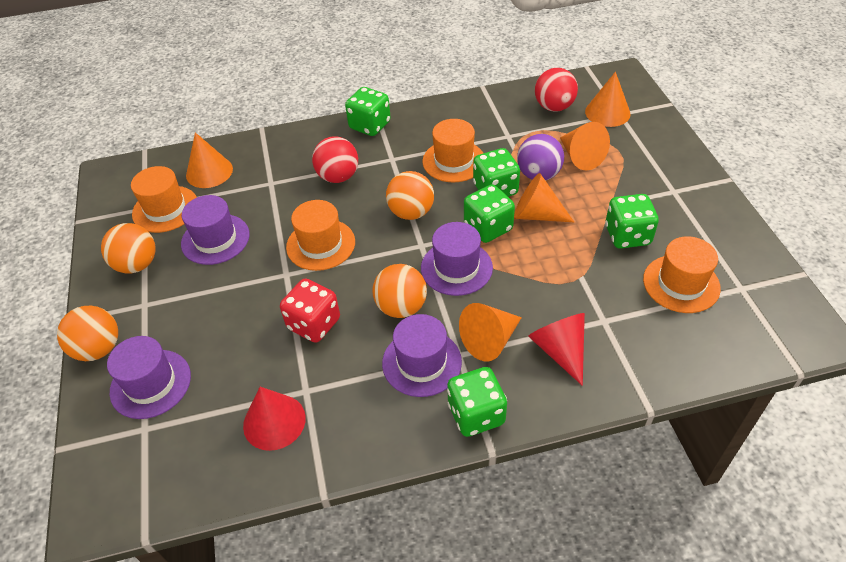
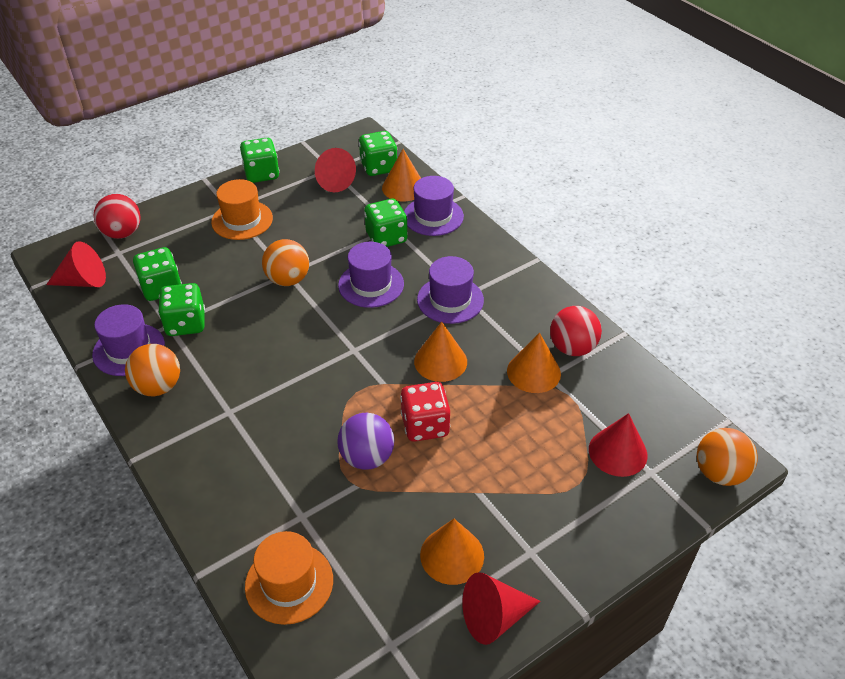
orange ball: [57,306,118,361] [101,223,155,274] [373,264,427,318] [386,171,434,220] = 4 -> [125,344,180,396] [262,239,309,286] [697,428,758,486] = 3
orange cone: [186,132,233,188] [459,303,522,362] [514,173,574,222] [560,122,610,171] [585,72,631,127] = 5 -> [382,149,421,201] [414,322,467,382] [420,519,484,585] [507,332,561,393] = 4
orange hat: [131,166,197,233] [286,200,355,271] [422,119,483,182] [643,236,721,313] = 4 -> [211,179,273,240] [245,531,333,625] = 2
red cone: [243,387,306,451] [528,313,585,386] = 2 -> [46,241,106,287] [315,148,356,192] [462,572,540,645] [589,413,648,477] = 4

